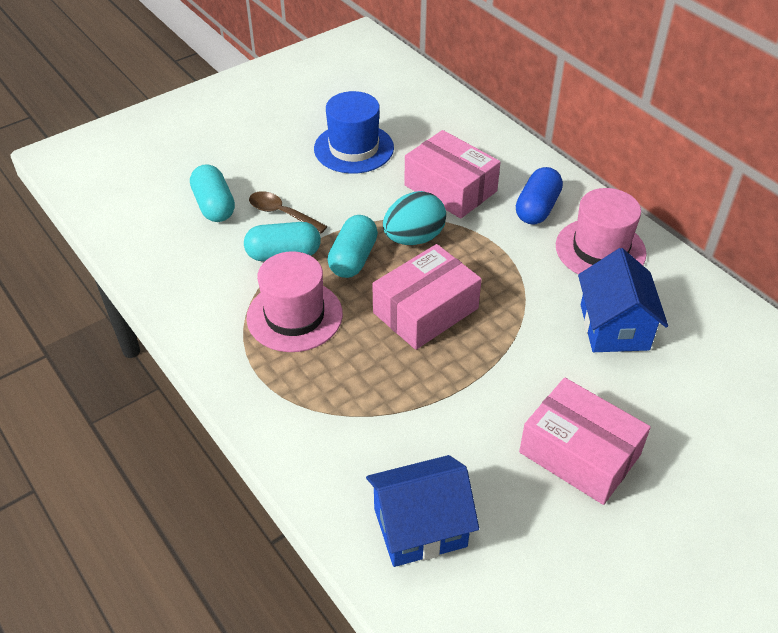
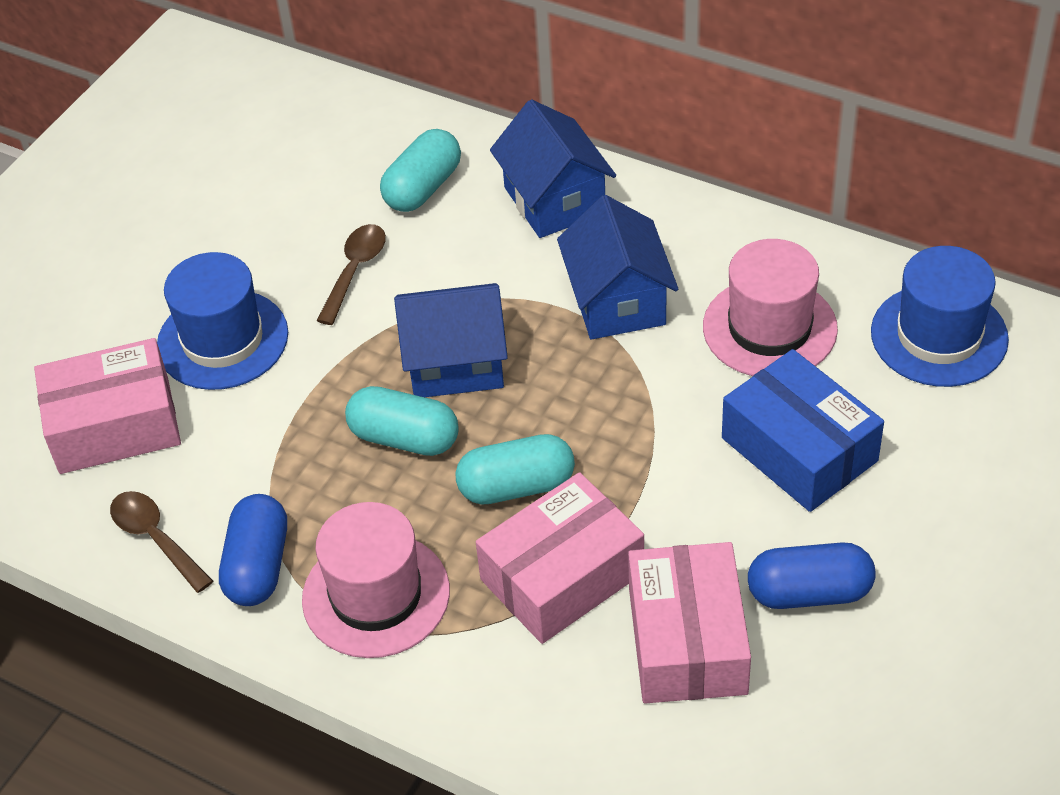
blue box: none = 0 -> [722,349,884,512] = 1
blue capsule: [516,167,563,225] = 1 -> [219,494,287,606] [748,542,876,609] = 2
blue hat: [314,91,394,174] = 1 -> [157,252,288,390] [871,246,1009,387] = 2
blue house: [366,455,479,567] [578,248,668,352] = 2 -> [394,283,508,397] [490,100,616,238] [557,195,678,340] = 3
brown spoon: [249,191,328,233] = 1 -> [110,491,213,593] [317,224,386,325] = 2
turquoise egg: [383,191,446,245] = 1 -> none = 0

